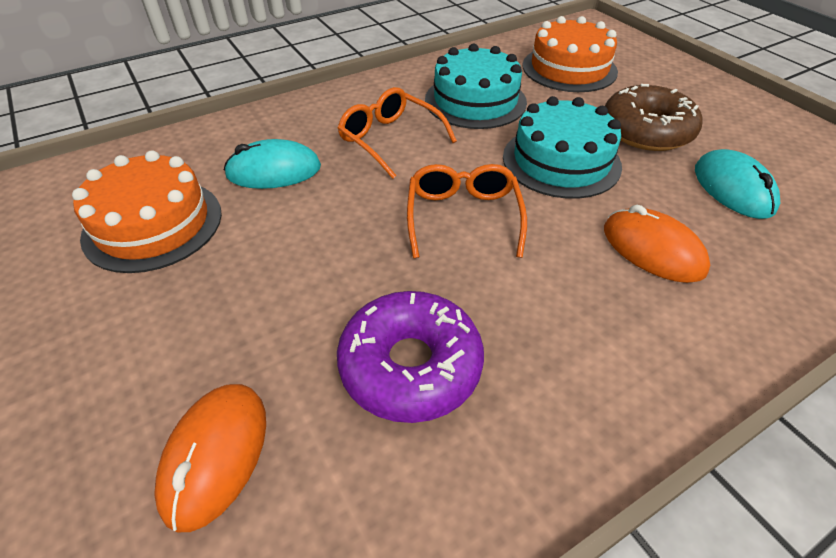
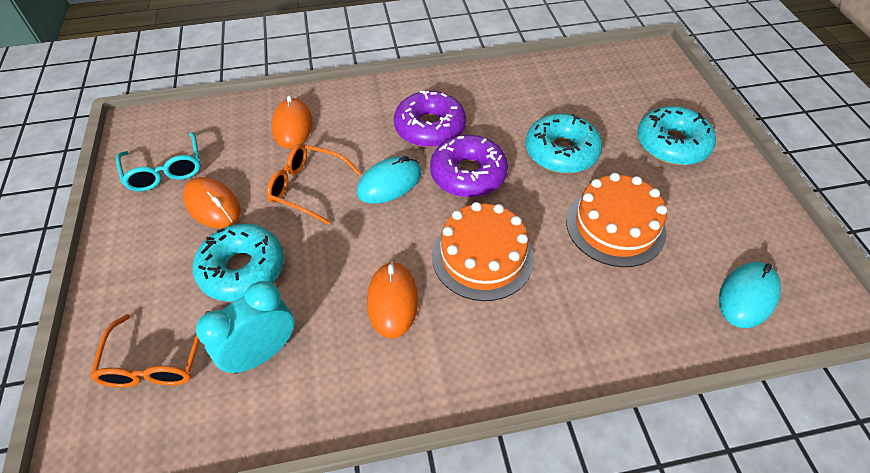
brown donut: [605,84,703,151] = 1 -> none = 0
orange mouse: [154,384,266,532] [604,205,710,283] = 2 -> [183,177,241,229] [271,95,313,149] [367,261,418,338] = 3
purple donut: [337,291,484,423] = 1 -> [394,91,466,147] [430,135,508,198] = 2
turquoise cake: [425,44,527,129] [503,96,622,199] = 2 -> none = 0
turquoise clock: none = 0 -> [196,281,294,374] = 1
turquoise donut: none = 0 -> [193,224,284,302] [525,113,602,173] [637,106,716,165] = 3
turquoise glasses: none = 0 -> [116,132,201,191] = 1

